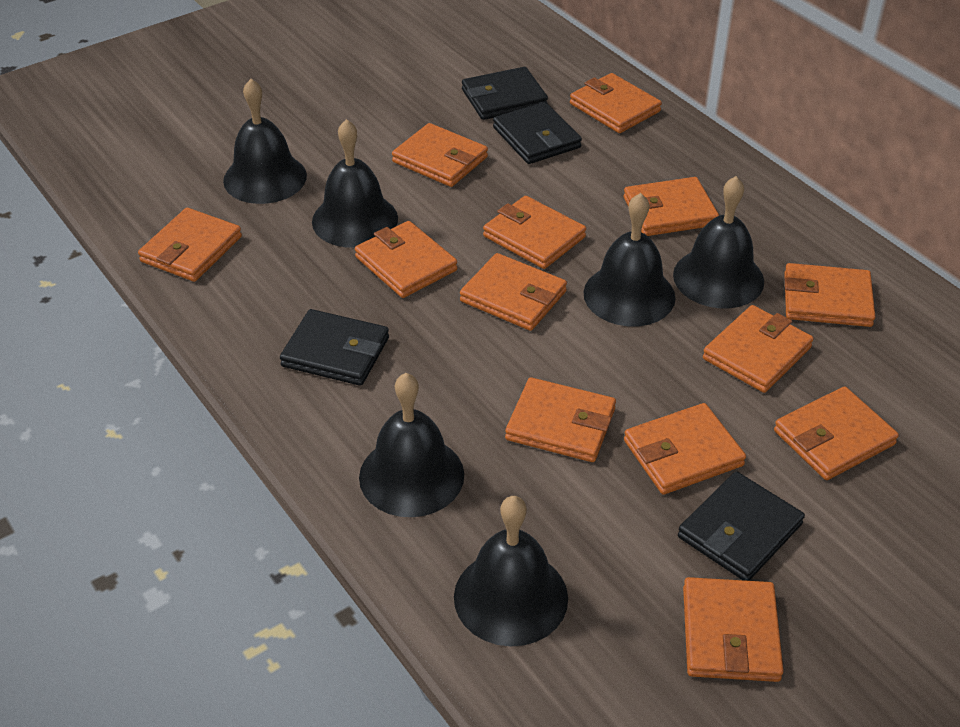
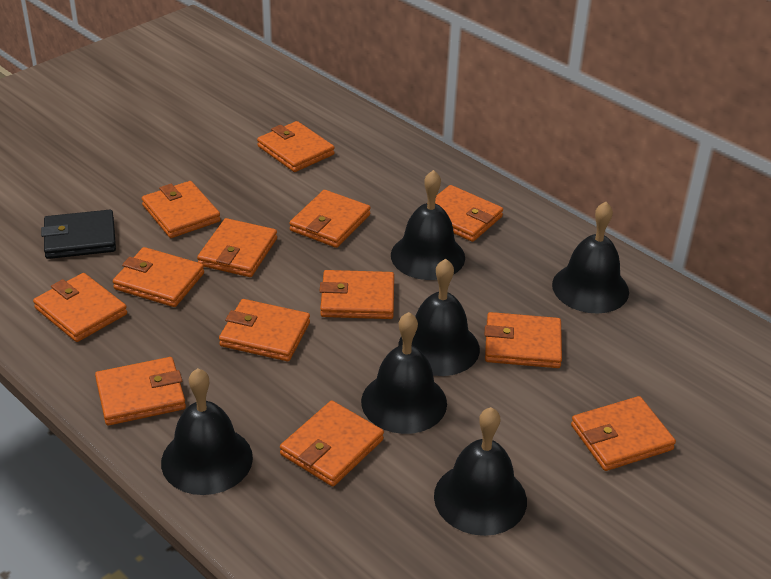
black wallet: [280,309,389,386] [462,67,548,120] [493,102,582,164] [678,471,805,581] = 4 -> [41,210,116,259] = 1

